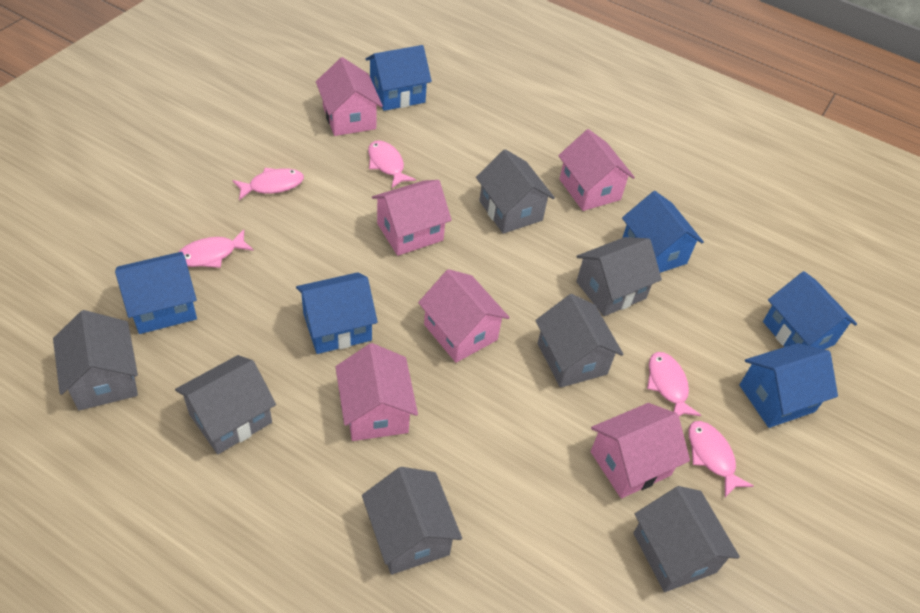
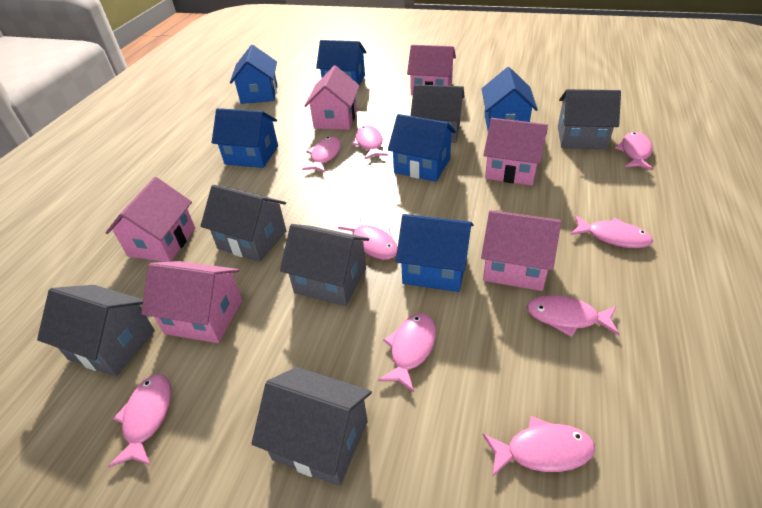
grey house: [53,310,138,411] [175,355,276,454] [362,467,462,575] [476,149,555,234] [535,294,623,388] [576,237,662,316] [633,486,740,592] = 7 -> [37,285,155,377] [201,185,286,262] [251,367,372,486] [280,224,369,306] [410,84,465,143] [558,89,621,149] = 6
pink fish: [179,230,254,268] [233,168,304,200] [368,140,416,188] [647,352,701,416] [688,421,753,497] = 5 -> [108,374,171,468] [302,136,341,172] [338,215,398,260] [351,125,388,160] [378,313,436,392] [483,416,595,477] [527,295,619,337] [570,215,653,248] [615,132,654,170] = 9

